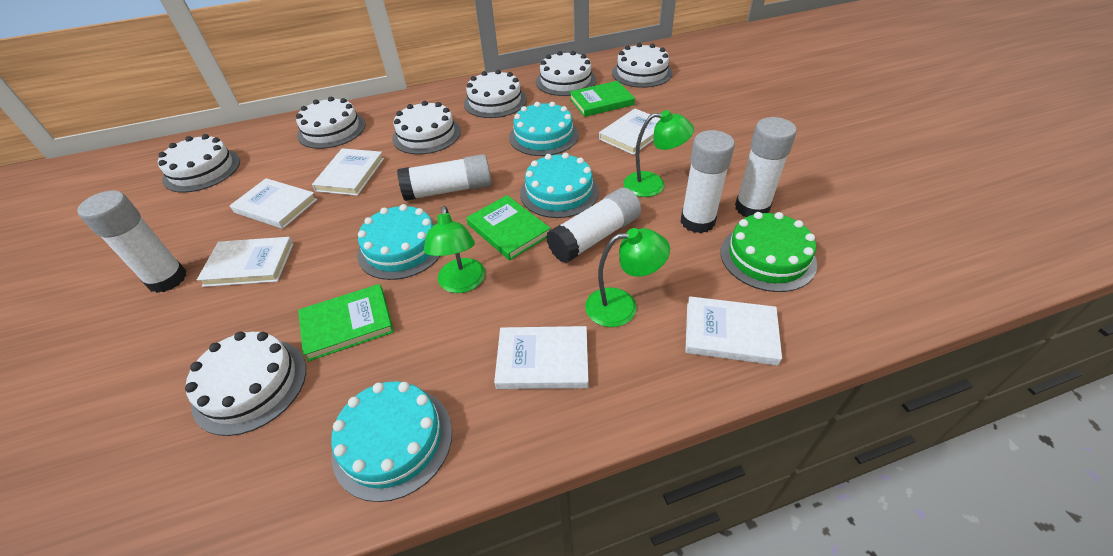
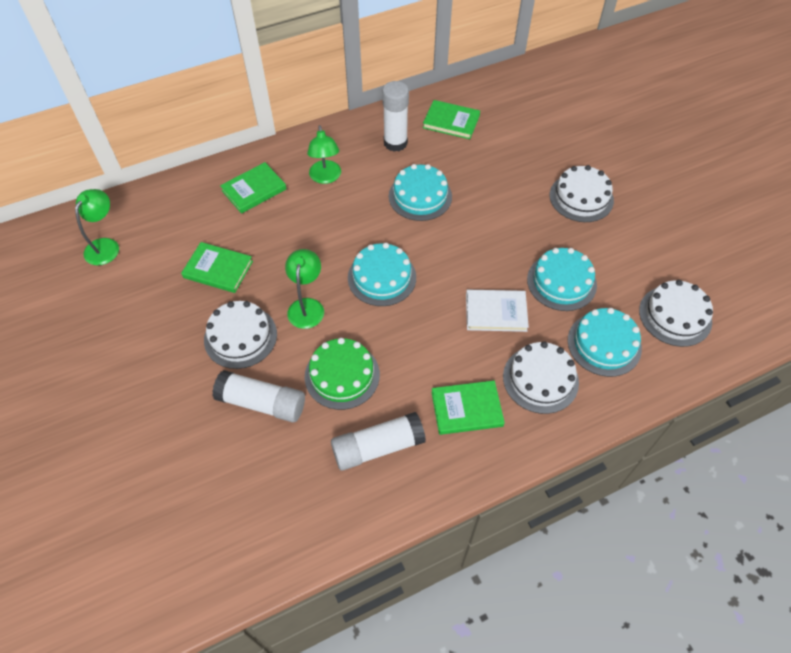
green book: [298,284,394,362] [466,195,551,260] [569,81,635,117] = 3 -> [181,242,253,293] [220,162,286,214] [423,100,480,139] [431,381,505,435] = 4
white book: [197,237,293,287] [230,178,317,229] [312,148,384,196] [494,326,588,389] [599,109,660,155] [685,296,782,366] = 6 -> [466,290,529,332] = 1
white cake: [158,134,240,193] [185,332,306,436] [296,97,366,149] [392,101,461,155] [464,70,527,118] [536,51,596,96] [612,43,673,88] = 7 -> [204,301,277,369] [503,341,579,414] [550,165,614,222] [639,280,713,347] = 4
white glue stick: [77,190,187,293] [397,154,492,201] [546,188,641,263] [681,130,735,233] [735,117,797,217] = 5 -> [212,370,305,422] [331,412,426,471] [382,81,409,152] = 3

